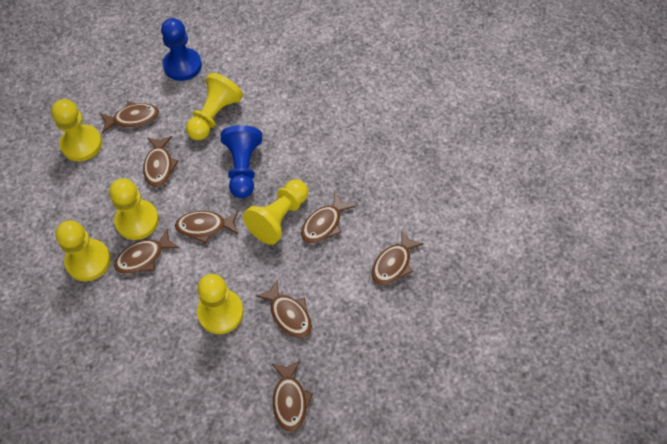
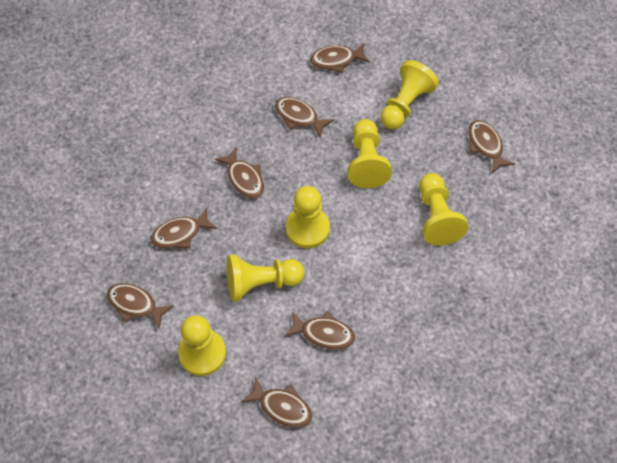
blue pawn: [161,18,202,81] [221,125,262,198] = 2 -> none = 0

